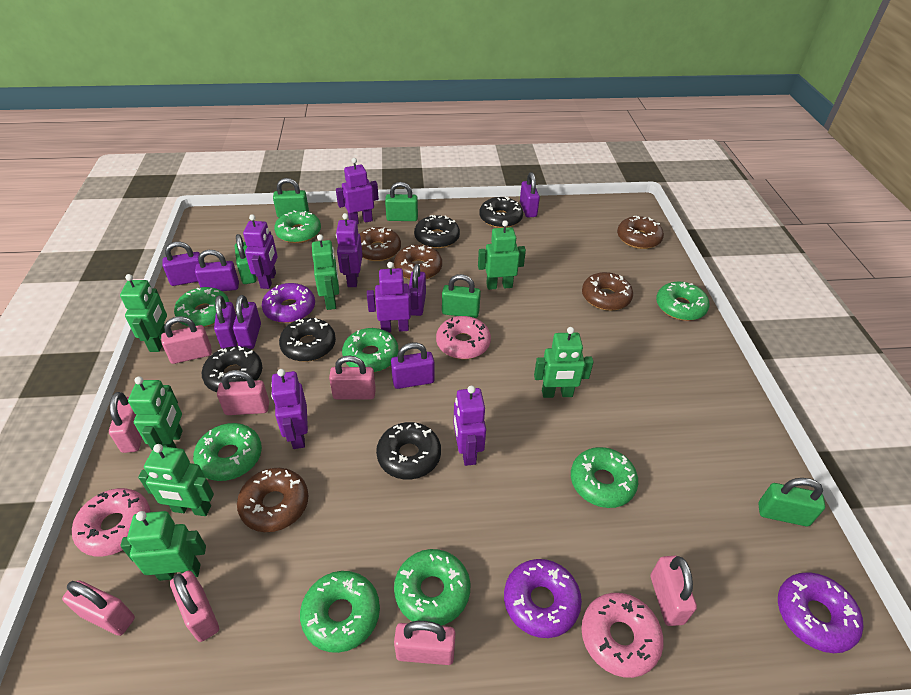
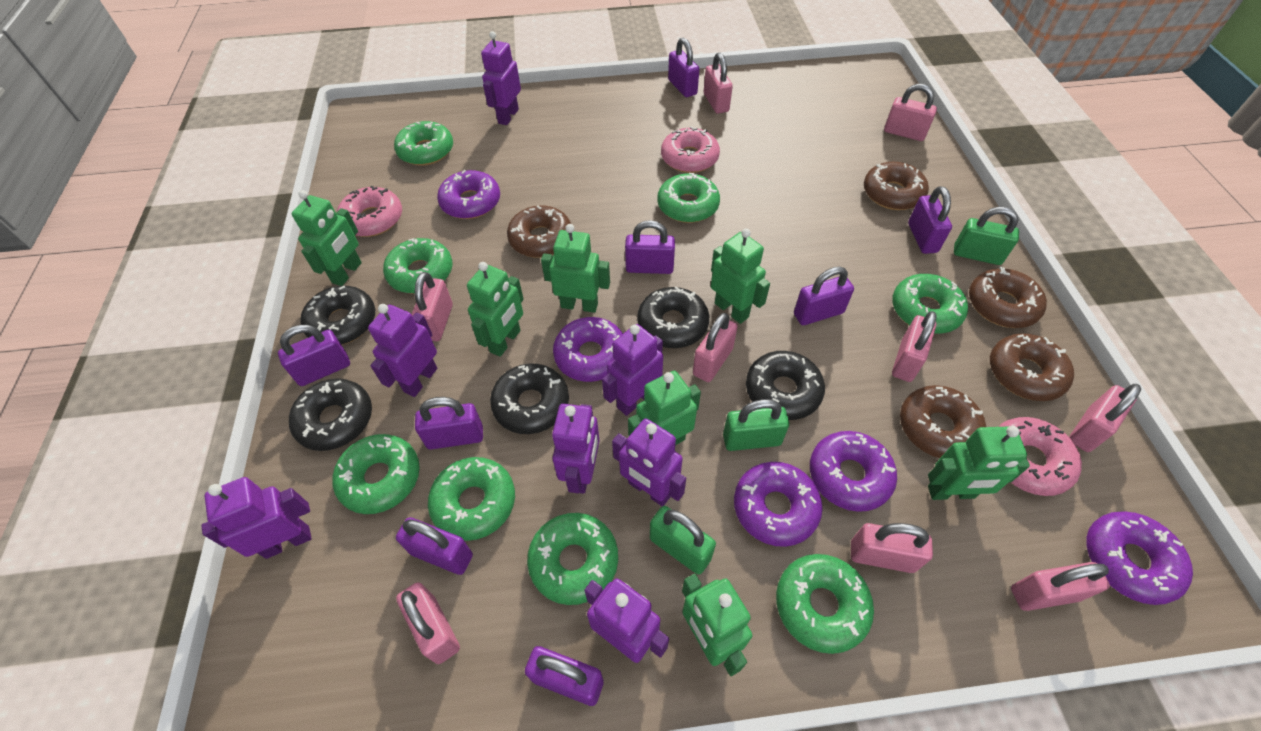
green padlock: [235,234,256,284] [273,178,309,218] [385,182,418,221] [442,274,481,318] [759,478,825,527] = 5 -> [650,506,716,574] [723,399,789,451] [954,207,1019,265] = 3
pink padlock: [62,580,135,636] [109,392,142,453] [161,316,212,364] [170,570,219,642] [217,370,269,415] [329,355,376,399] [394,621,455,665] [651,556,697,626] = 8 -> [396,582,460,664] [412,272,453,341] [693,313,738,382] [704,53,733,114] [851,523,933,573] [884,84,937,141] [892,311,936,382] [1011,562,1110,611] [1069,384,1141,452] = 9
purple donut: [262,283,315,323] [504,559,582,638] [778,572,863,653] = 3 -> [437,170,500,219] [553,317,623,382] [734,462,823,547] [810,431,897,512] [1087,512,1193,605] = 5
purple padlock: [162,242,200,286] [195,250,239,291] [214,295,237,349] [233,295,261,349] [391,343,435,389] [409,264,426,316] [520,172,540,218] = 7 -> [278,325,350,386] [396,517,473,575] [415,397,483,450] [525,646,604,706] [625,220,675,274] [668,38,699,97] [794,266,854,325] [908,186,952,254] = 8
purple robot: [243,214,278,289] [271,369,308,449] [336,158,379,224] [336,213,362,287] [367,262,418,332] [454,386,486,466] = 6 -> [201,477,312,559] [368,304,437,397] [481,31,521,125] [552,404,600,494] [584,578,669,663] [602,324,663,416] [612,418,686,506] = 7

